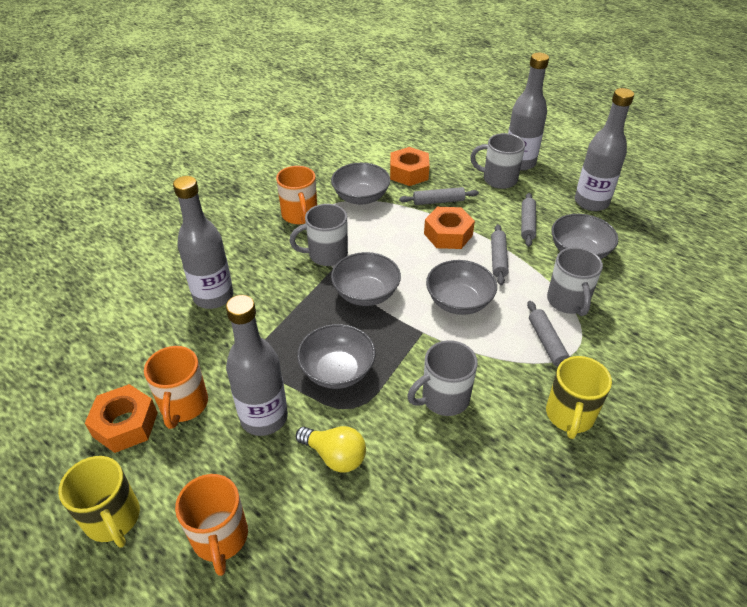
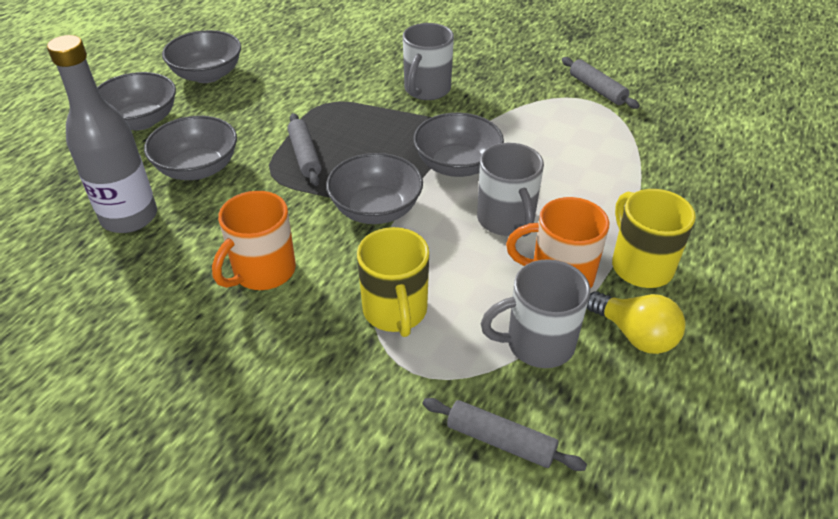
grey bottle: [173,176,233,309] [226,295,288,436] [508,53,549,171] [575,88,634,211] = 4 -> [47,35,157,233] = 1
grey mug: [289,204,348,266] [407,340,478,416] [470,133,525,189] [547,247,603,316] = 4 -> [403,23,454,100] [477,143,544,237] [480,259,590,368] = 3
grey rolling pin: [399,187,479,205] [491,224,508,285] [521,193,536,247] [527,301,570,366] = 4 -> [287,113,322,186] [423,398,587,471] [562,57,640,109] = 3
orange mug: [144,346,208,429] [175,474,248,576] [276,166,317,224] = 3 -> [212,191,296,290] [506,197,609,289] = 2
orange nut: [85,384,158,453] [390,147,430,186] [424,207,475,249] = 3 -> none = 0

